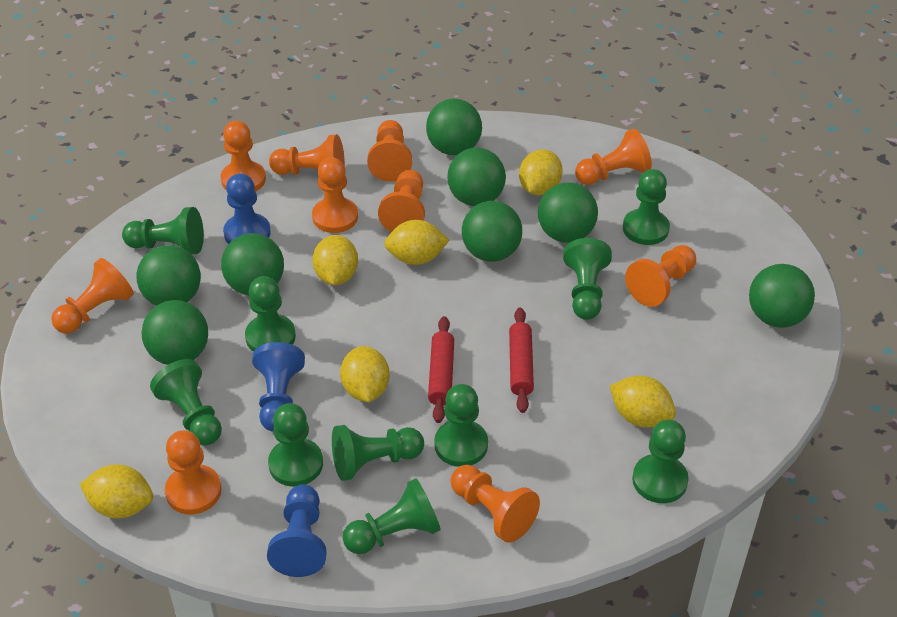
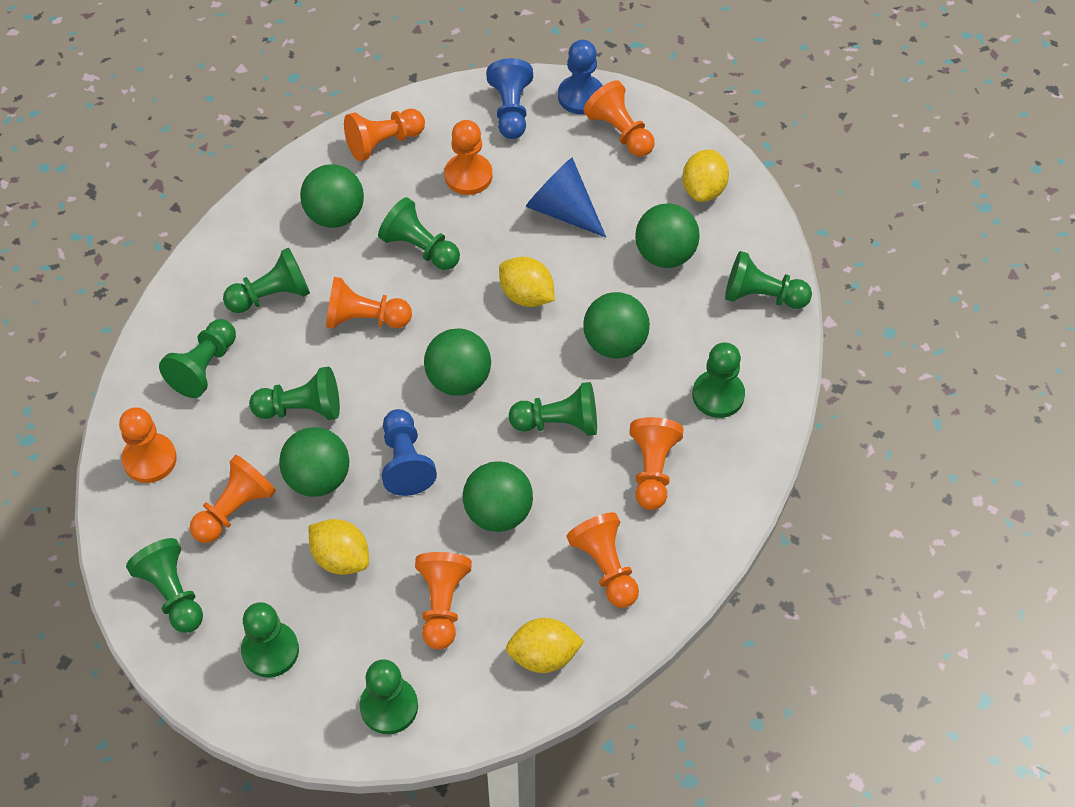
blue cone: none = 0 -> [525,157,606,237] = 1
green ball: [136,245,201,305] [141,300,208,365] [221,233,284,295] [426,99,482,155] [447,148,506,206] [462,201,522,262] [538,182,598,243] [749,264,815,328] = 8 -> [279,427,349,497] [300,164,364,228] [424,328,491,396] [463,461,533,532] [583,292,650,358] [635,204,700,268] = 6
orange pawn: [51,258,134,334] [165,430,222,514] [221,121,266,192] [269,134,345,175] [312,157,358,233] [367,120,412,182] [378,170,425,232] [451,465,540,543] [575,129,652,185] [625,245,696,307] = 10 -> [119,407,177,483] [190,455,276,543] [326,277,412,329] [344,109,425,161] [415,552,472,650] [444,120,492,195] [566,512,639,608] [583,80,654,157] [629,417,684,510] = 9
red rolling pin: [428,316,454,423] [509,308,534,413] = 2 -> none = 0
yellow lemon: [80,464,153,518] [312,235,358,285] [340,346,390,402] [384,220,449,265] [519,149,563,195] [610,375,676,428] = 6 -> [309,519,369,575] [499,257,555,307] [506,618,584,673] [682,149,729,202] = 4

